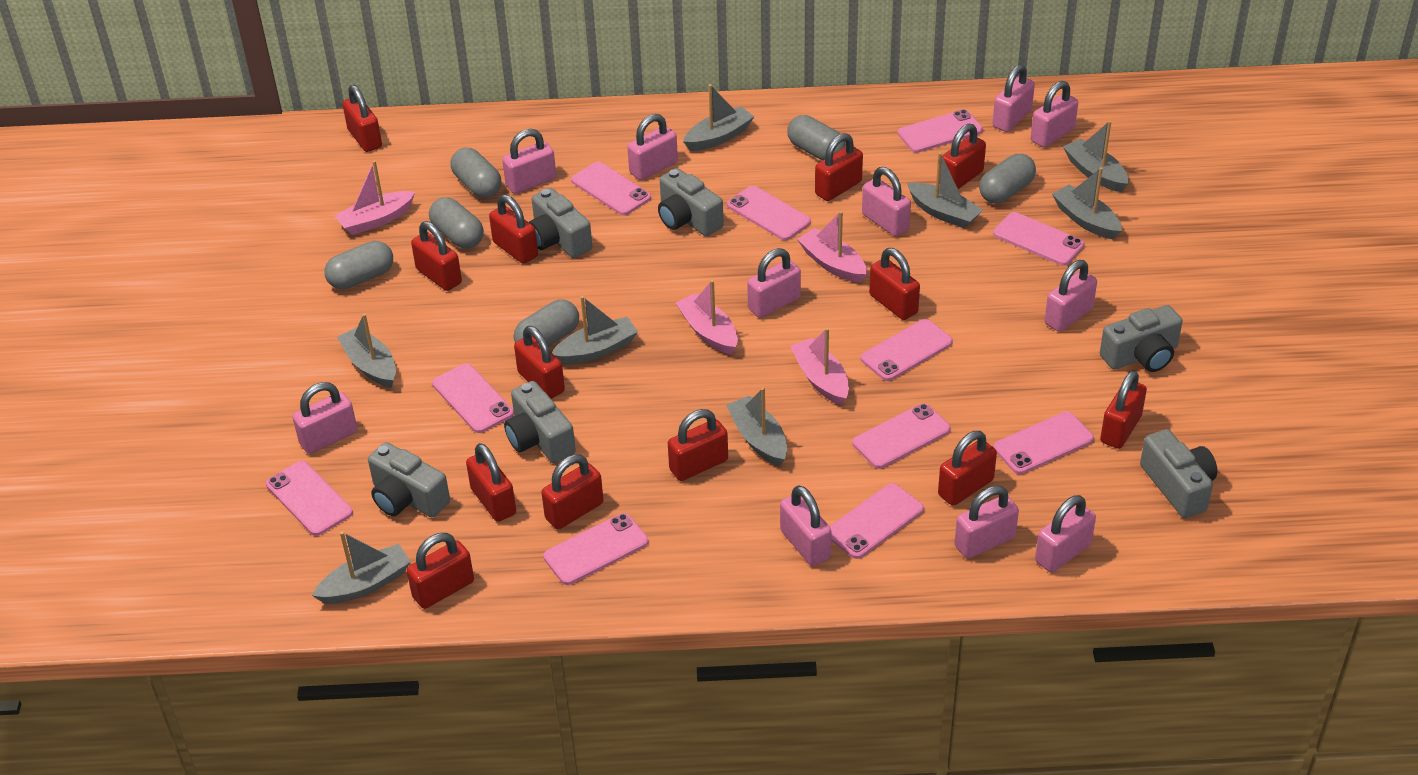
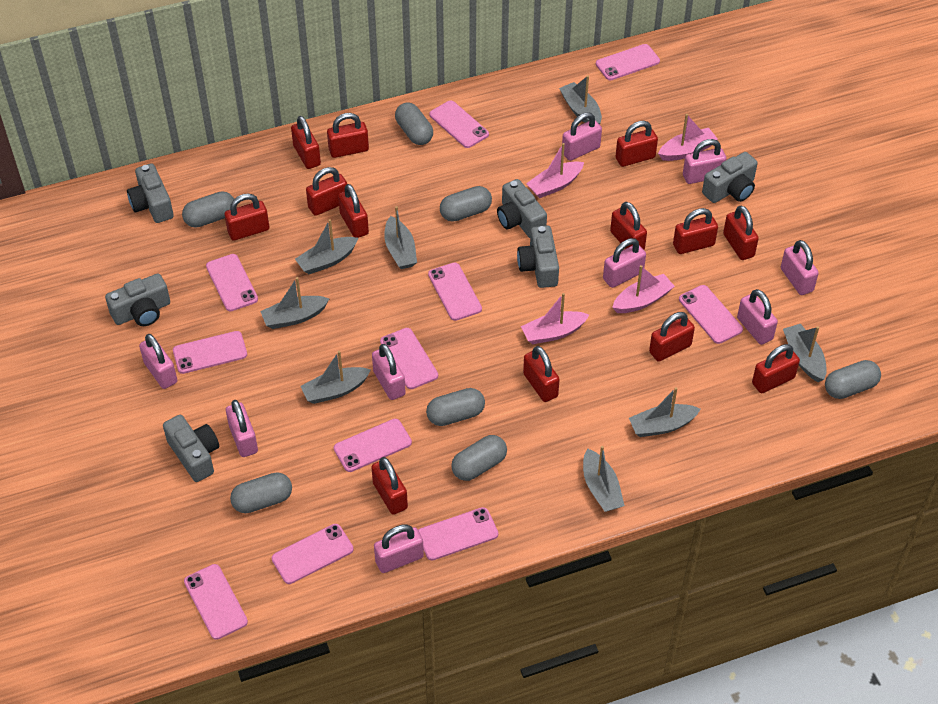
grey capsule: [325,241,393,290] [429,197,484,249] [451,148,501,198] [514,299,579,346] [787,115,846,161] [979,154,1036,203] = 6 -> [182,191,234,228] [230,473,292,513] [395,102,433,145] [426,388,485,426] [440,186,492,222] [451,435,507,481] [825,360,881,399] = 7
pink padlock: [292,382,358,454] [502,129,556,194] [627,114,678,180] [747,248,801,318] [780,485,831,566] [862,167,911,236] [954,485,1019,559] [992,64,1035,132] [1031,81,1078,148] [1035,495,1096,572] [1045,260,1097,332] = 11 -> [139,334,177,389] [226,400,258,457] [372,344,406,400] [374,525,424,573] [562,112,602,161] [603,238,646,288] [683,139,727,184] [737,289,778,345] [781,240,819,295] = 9

